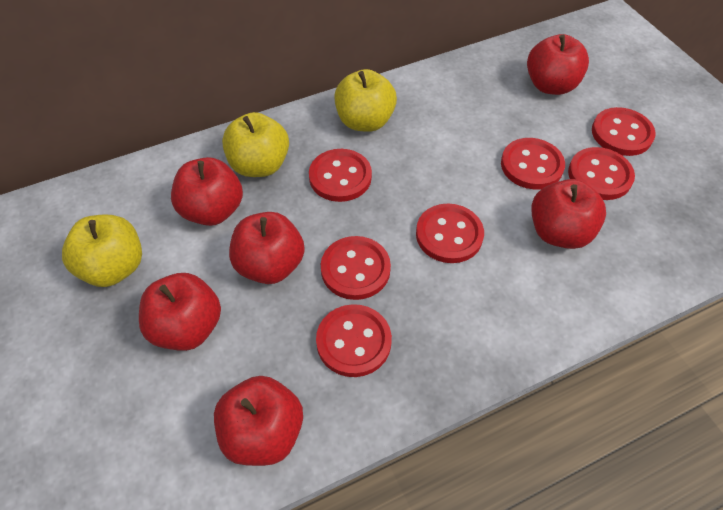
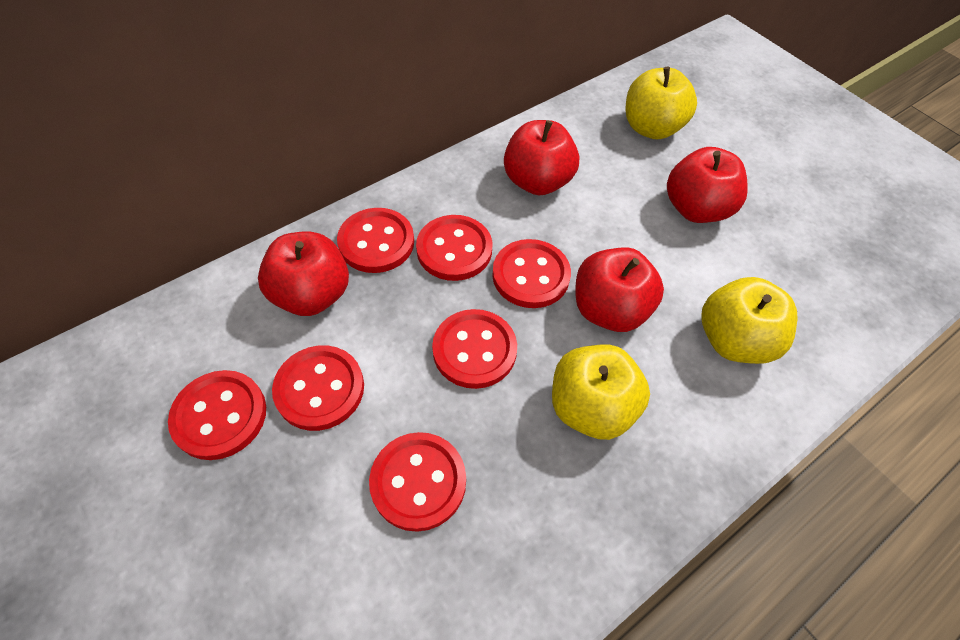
red apple: [139,273,221,351] [171,157,243,226] [214,376,303,466] [229,212,305,284] [527,34,589,95] [531,179,606,249] = 6 -> [258,231,349,316] [504,120,579,195] [575,247,664,332] [667,147,748,223] = 4

